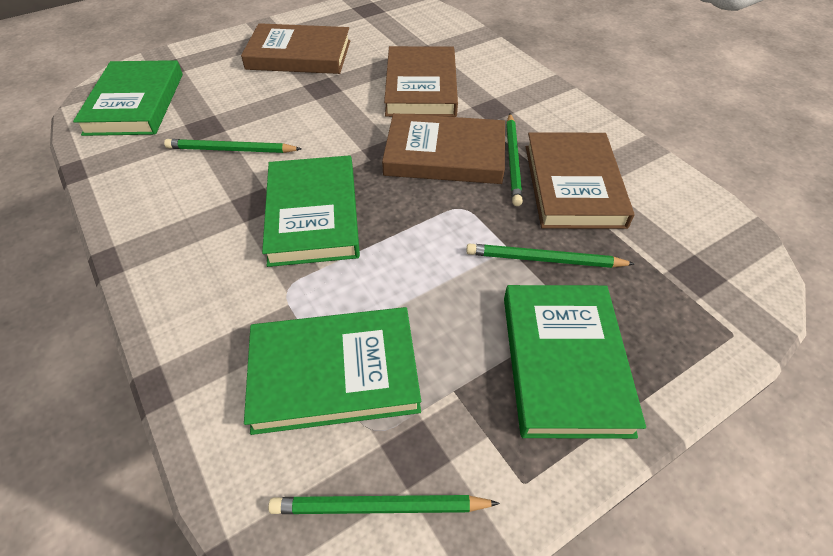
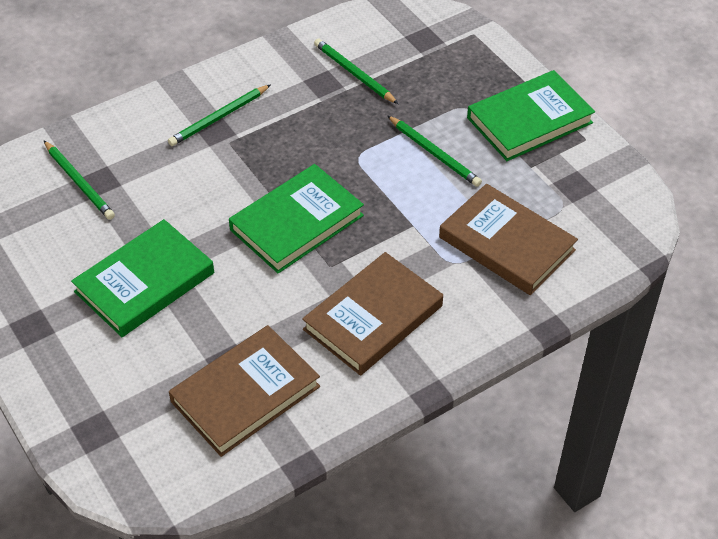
brown book: [241,23,350,74] [382,113,505,184] [384,46,458,117] [526,132,634,229] = 4 -> [169,325,320,457] [302,252,443,376] [439,184,578,295] = 3
green book: [73,60,183,136] [244,307,421,435] [262,155,360,267] [504,285,646,439] = 4 -> [71,219,214,337] [229,164,364,273] [467,70,595,161] = 3

